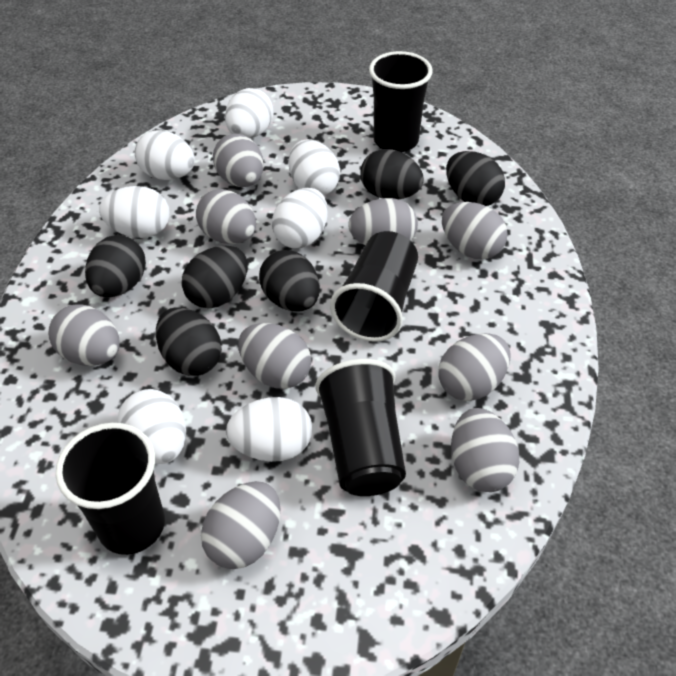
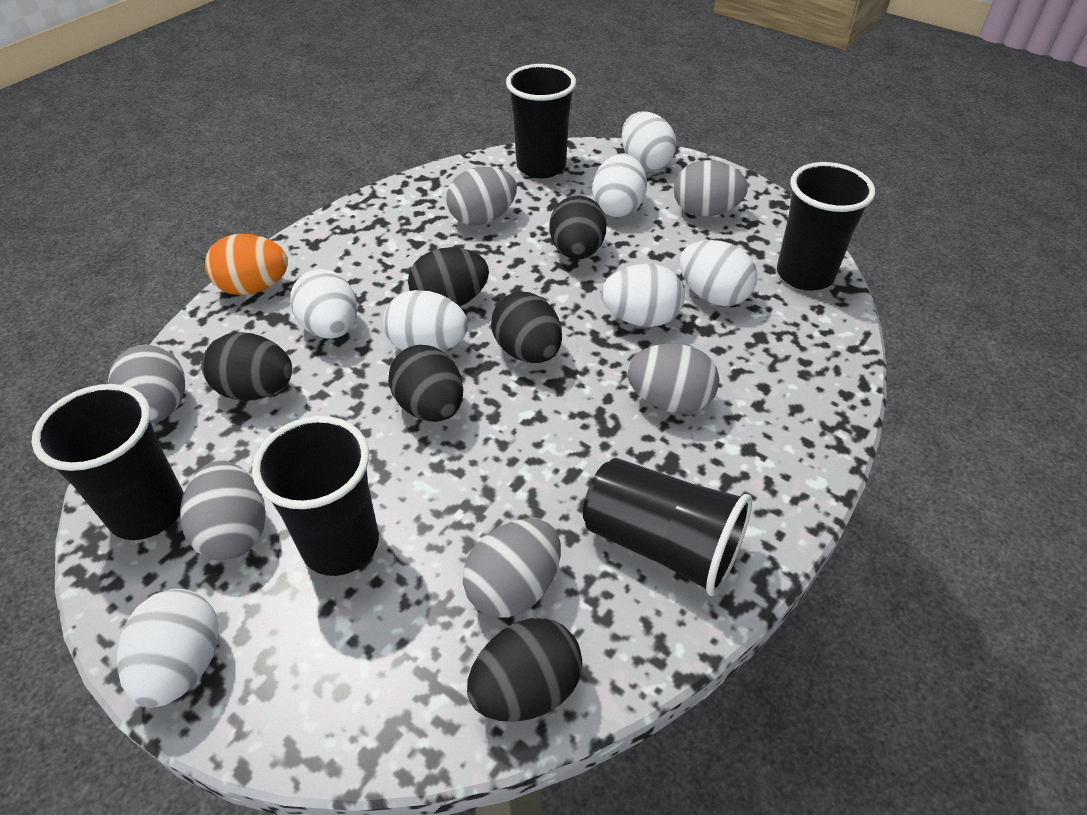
black cup: [55,423,165,555] [315,359,406,496] [330,231,418,342] [369,51,432,153] = 4 -> [31,384,184,540] [252,416,379,576] [506,64,576,178] [583,458,752,596] [777,162,875,291] = 5
grey egg: [48,304,120,366] [196,189,256,244] [201,481,281,569] [213,134,264,187] [238,323,311,389] [349,198,418,246] [438,333,510,401] [442,202,508,259] [451,408,519,492] = 9 -> [108,345,185,424] [180,461,266,560] [447,167,517,226] [463,519,561,618] [627,343,719,413] [674,160,748,216] = 6
orange egg: none = 0 -> [205,234,288,295] = 1

